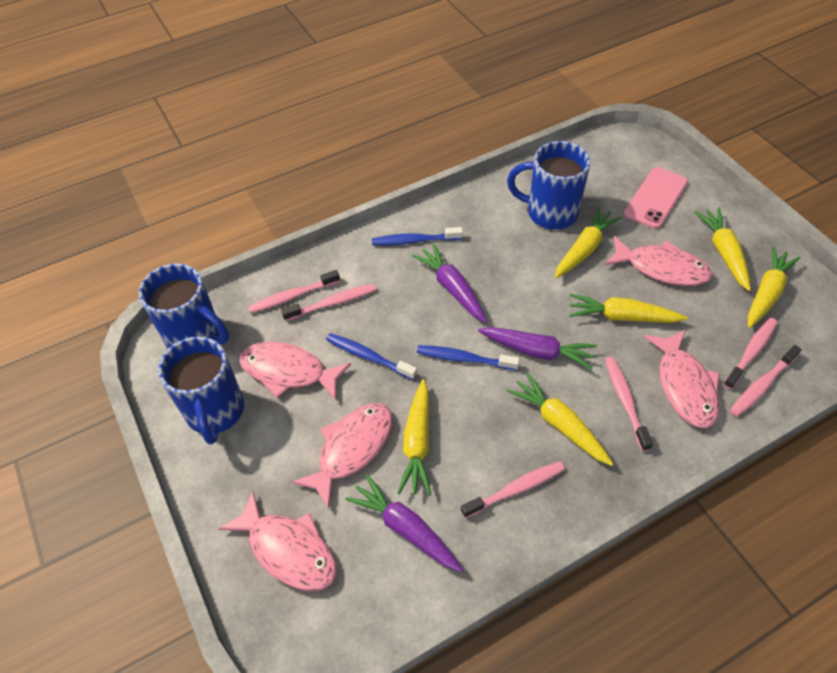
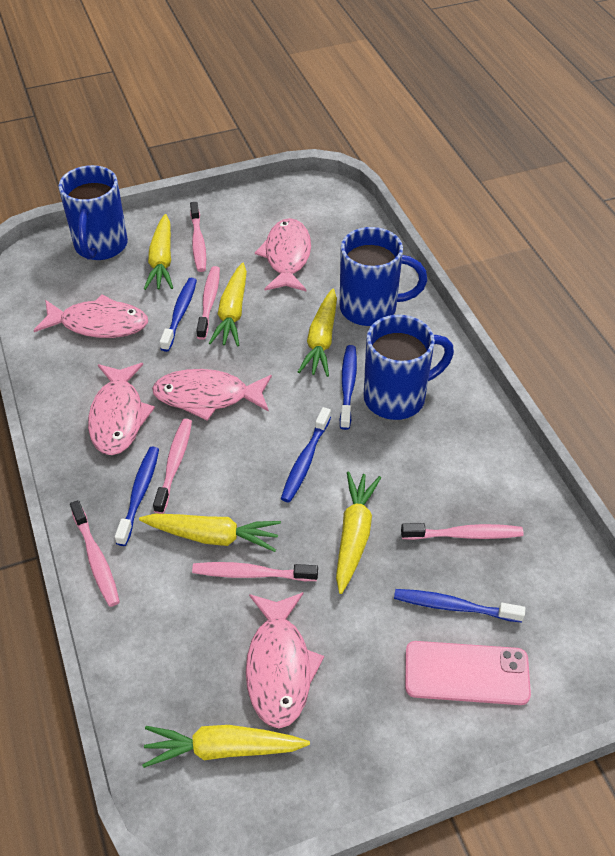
blue toothbrush: [326,333,417,380] [372,227,463,245] [417,345,519,370] = 3 -> [115,446,159,546] [160,278,197,352] [281,407,331,503] [340,345,357,430] [394,589,525,623] = 5
purple carrot: [345,474,463,572] [412,243,487,323] [478,327,597,370] = 3 -> none = 0

